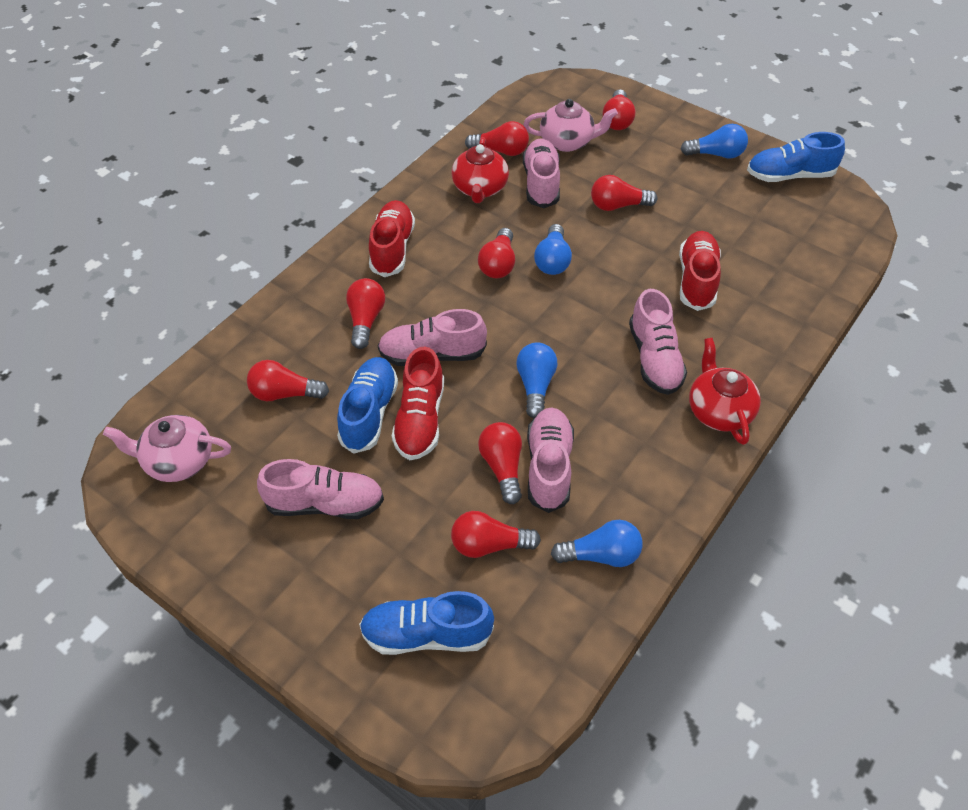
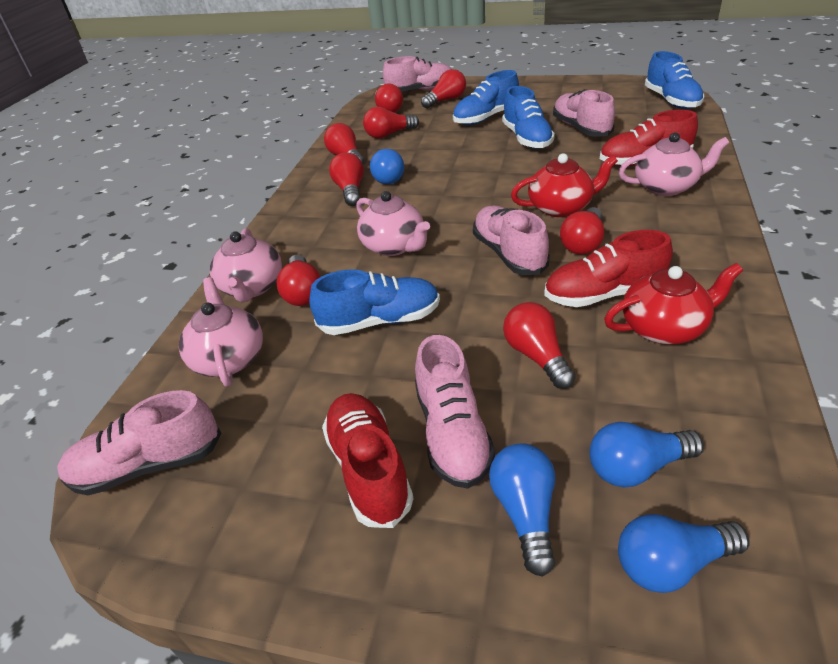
blue shoe: [337,357,398,454] [359,591,494,655] [747,132,845,182] = 3 -> [309,269,440,335] [453,70,519,125] [502,86,555,149] [645,51,704,109] = 4
pink teapot: [103,415,231,482] [523,99,618,152] = 2 -> [179,277,263,387] [210,228,282,303] [356,191,430,256] [618,132,729,196] = 4

